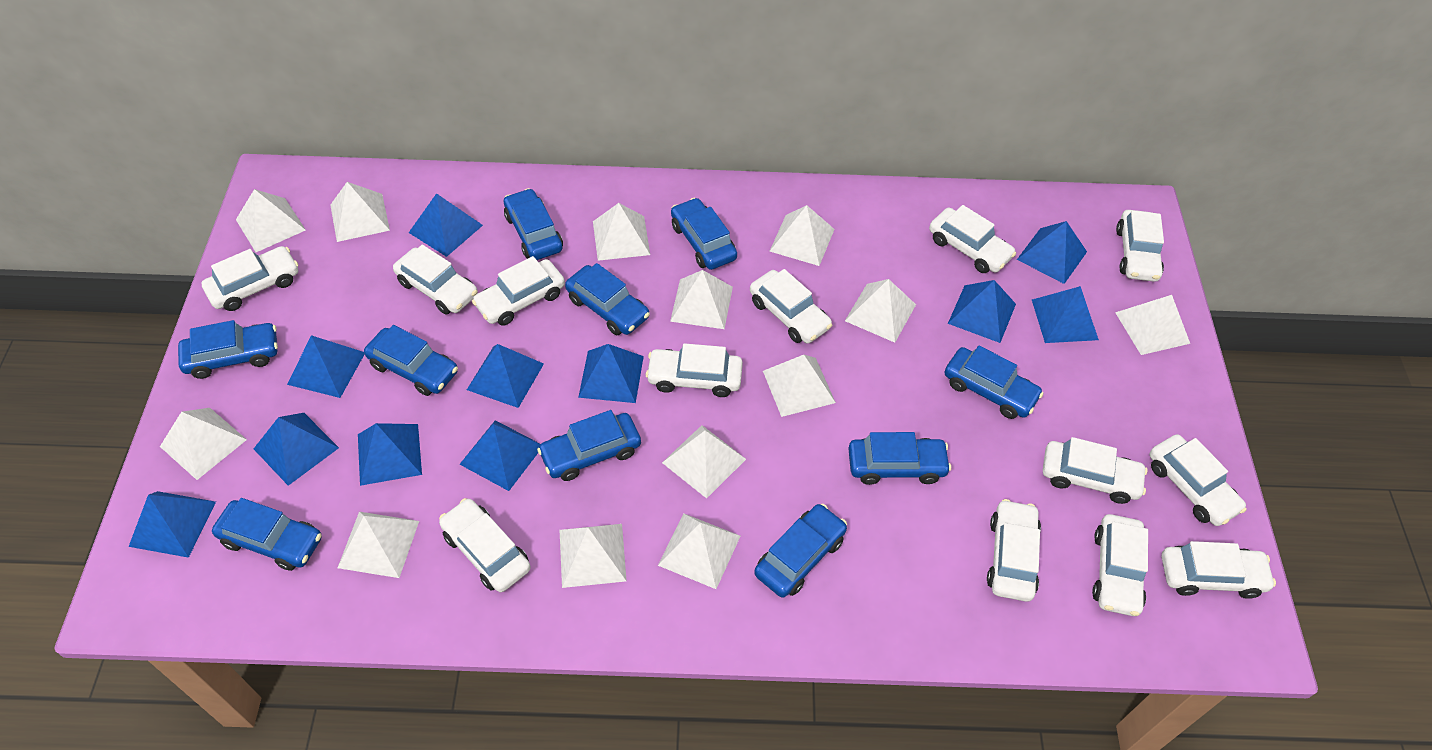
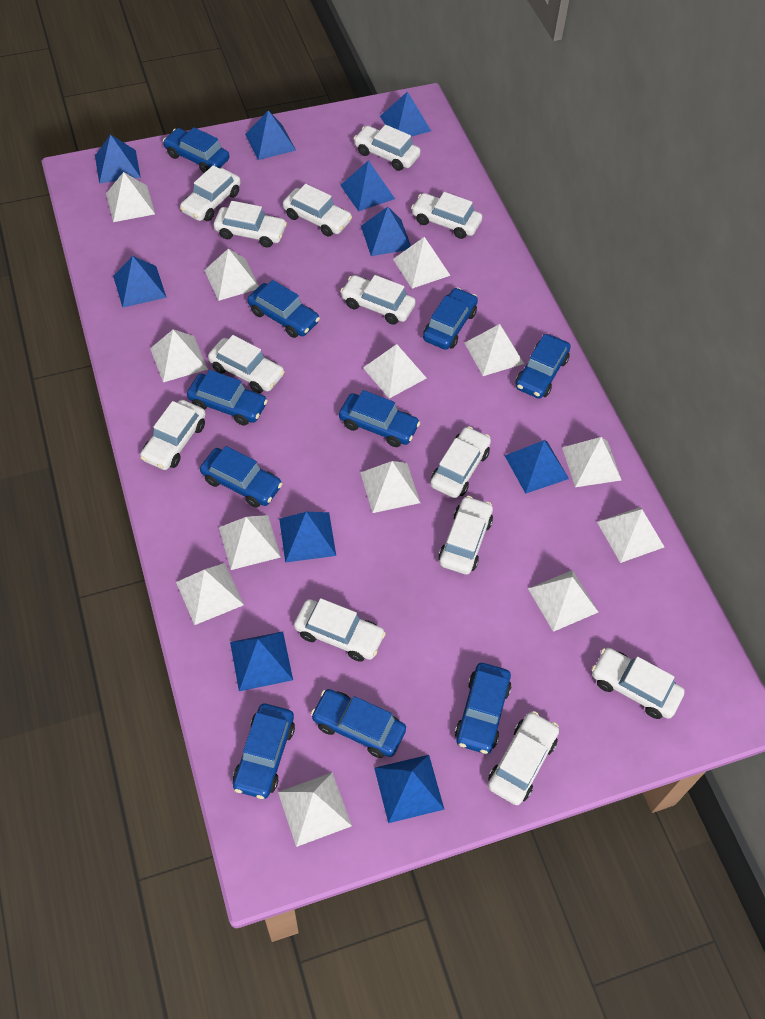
blue pyramid: [129,491,216,558] [254,413,339,486] [287,335,365,398] [358,423,422,486] [409,193,483,257] [460,420,540,491] [467,344,544,408] [578,344,644,403] [948,280,1016,343] [1017,221,1087,284] [1032,286,1099,343] = 11 -> [95,134,141,184] [113,256,167,308] [230,631,293,691] [245,110,296,160] [279,512,336,563] [340,160,395,212] [361,207,411,256] [374,755,445,823] [380,91,431,137] [505,440,569,494] = 10

